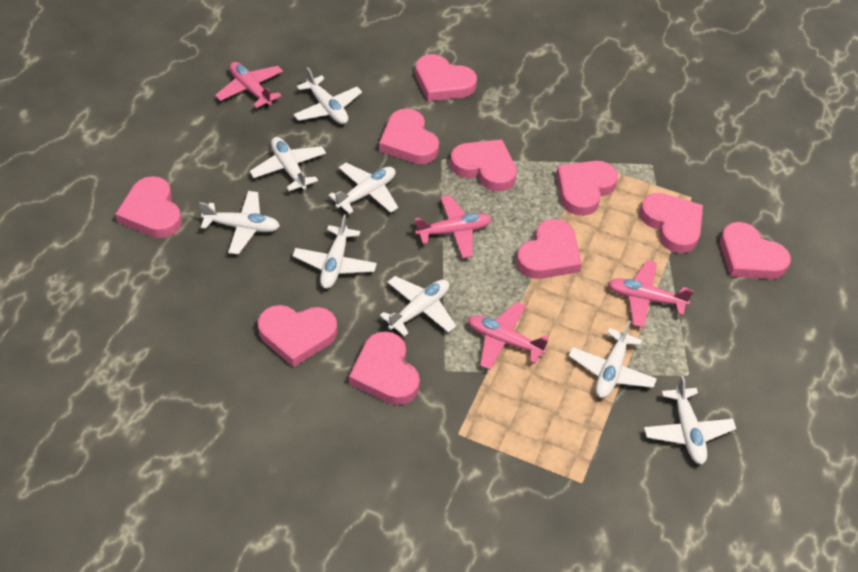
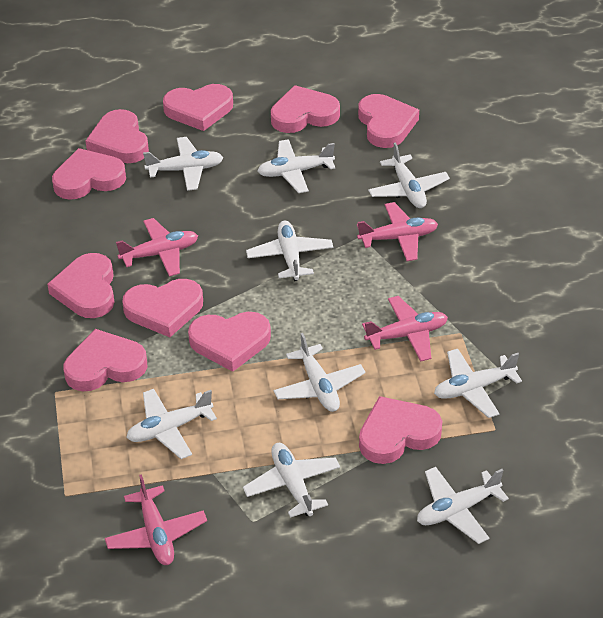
white plane: [199,191,280,255] [250,137,326,191] [293,67,362,124] [293,214,377,289] [328,163,398,214] [380,276,456,336] [569,321,657,398] [644,376,736,464] = 8 -> [126,389,217,459] [143,137,223,191] [243,443,340,518] [246,221,333,281] [258,139,335,193] [273,333,365,412] [368,142,450,208] [417,467,509,544] [434,349,522,418] = 9

